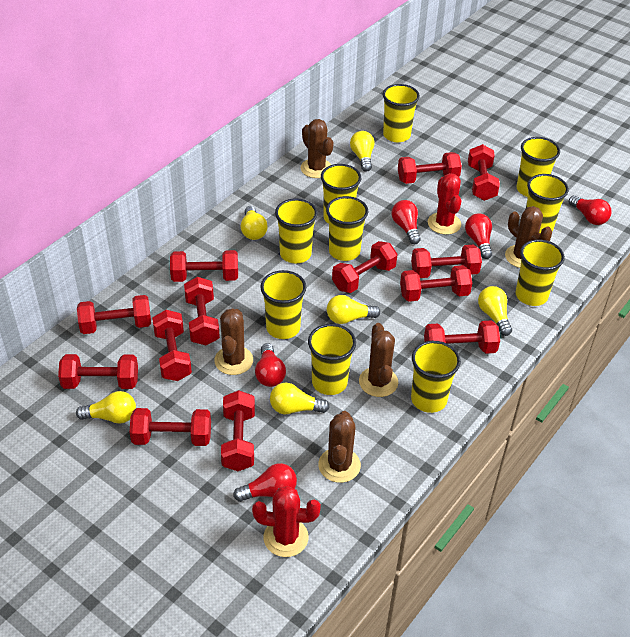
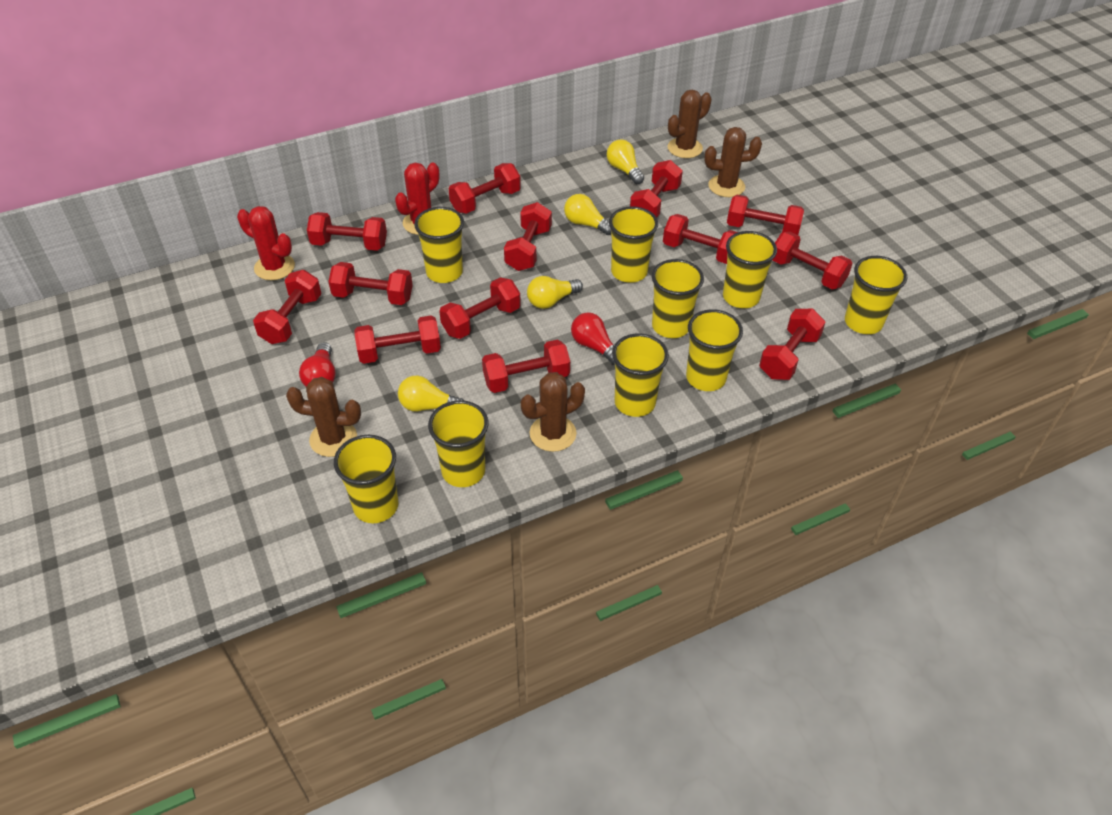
brown cactus: [214,308,253,375] [301,119,334,178] [318,411,361,483] [359,323,398,397] [505,206,552,268] = 5 -> [286,377,361,457] [521,372,585,452] [668,89,711,158] [704,127,762,197] = 4
red light bulb: [233,463,297,502] [255,343,286,387] [392,200,421,244] [465,213,492,259] [569,195,612,225] = 5 -> [299,342,336,386] [571,312,615,365] = 2
yellow cup: [260,270,306,339] [275,198,318,263] [308,324,356,395] [321,164,361,224] [326,196,368,261] [383,84,420,142] [411,341,461,413] [516,137,560,197] [516,240,565,306] [526,174,569,234] = 10 -> [334,435,398,523] [414,207,464,283] [428,400,488,487] [609,206,658,283] [612,333,669,417] [652,259,704,338] [686,309,743,391] [723,231,777,308] [845,256,907,334] = 9
yellow light bulb: [76,391,136,424] [241,206,268,240] [270,383,330,414] [327,295,380,324] [350,131,375,172] [478,286,512,336] = 6 -> [398,376,464,412] [527,276,583,309] [564,194,611,235] [607,139,644,184] = 4

